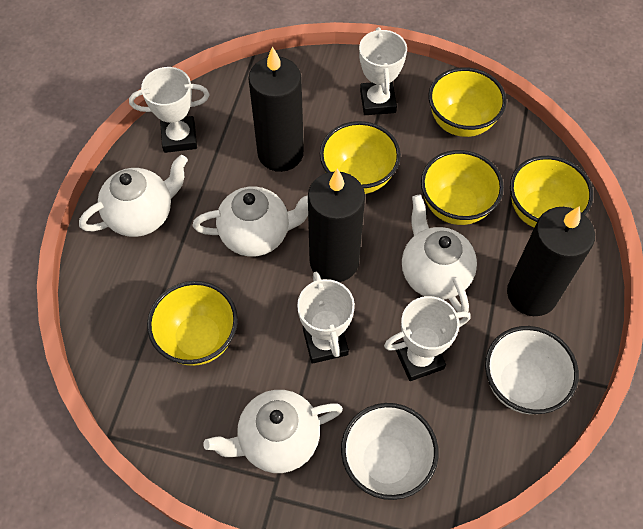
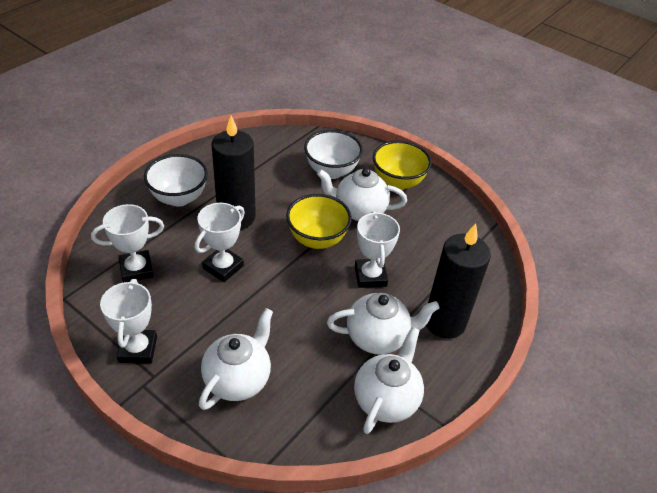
black candle: [248,46,304,172] [308,169,365,282] [507,206,595,316] = 3 -> [211,115,256,229] [426,223,491,339] = 2
yellow bowl: [147,281,238,366] [320,121,401,194] [421,150,504,225] [428,67,506,137] [510,156,593,228] = 5 -> [286,194,352,249] [373,141,432,190] = 2

